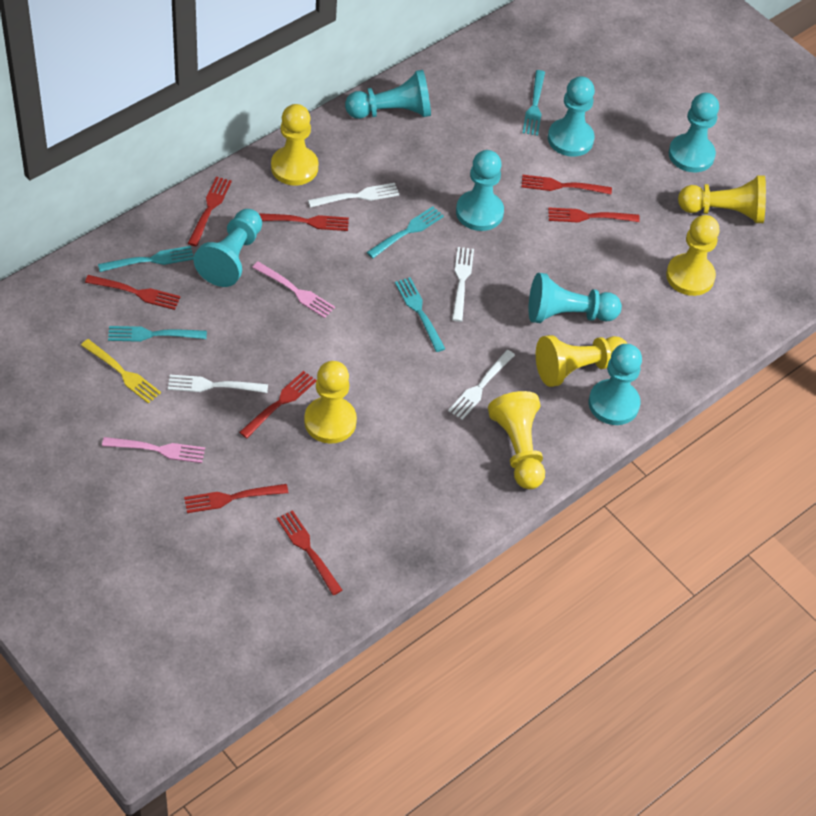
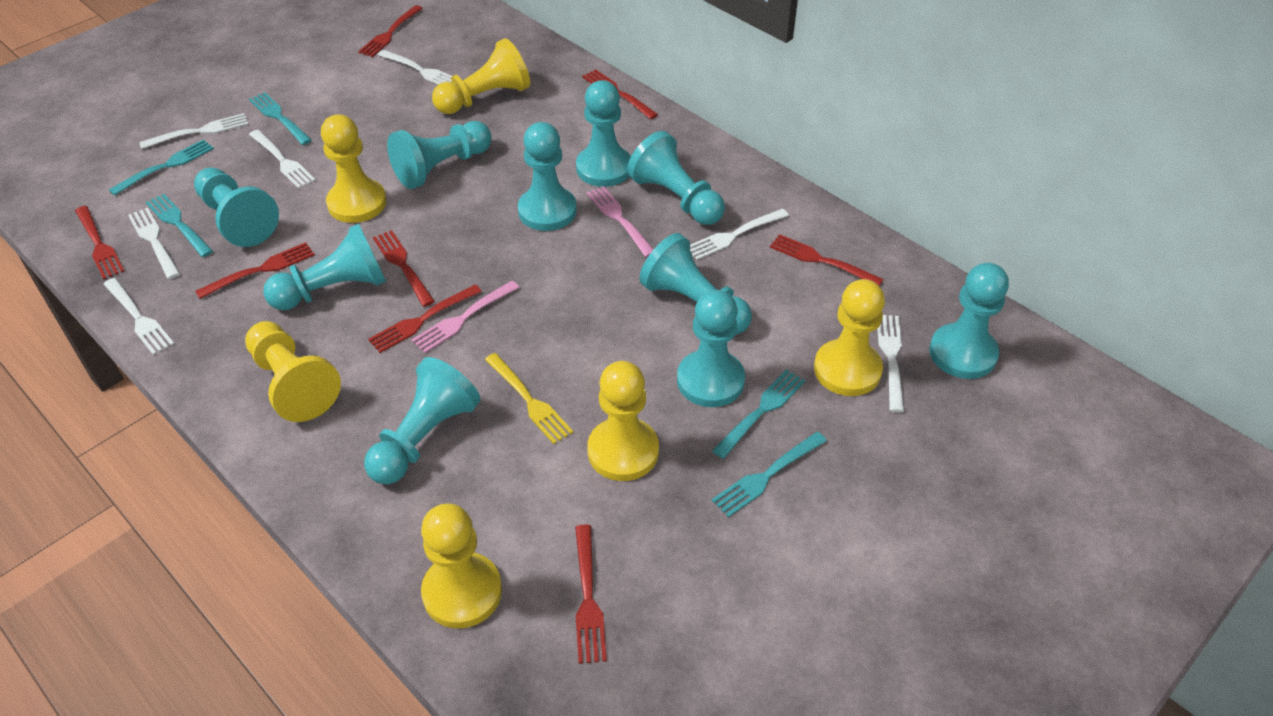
turquoise pawn: [193,209,262,287] [345,70,431,119] [456,150,504,231] [529,273,622,323] [548,76,595,157] [589,344,642,425] [669,93,719,172] = 7 -> [194,168,279,247] [263,224,386,310] [364,357,480,484] [387,121,492,189] [518,122,577,231] [576,80,631,187] [627,131,725,225] [639,233,752,335] [677,290,745,407] [929,263,1009,379] = 10
white fork: [168,375,268,393] [308,183,399,208] [448,350,515,420] [452,247,474,322] = 4 -> [103,278,174,355] [128,208,180,279] [139,113,249,149] [249,130,315,189] [378,50,452,85] [690,209,789,260] [877,315,904,412] = 7

